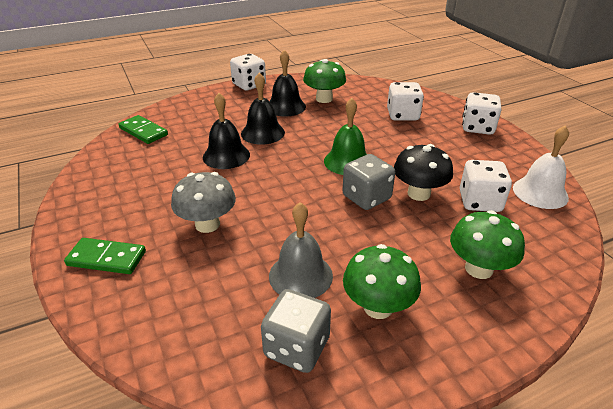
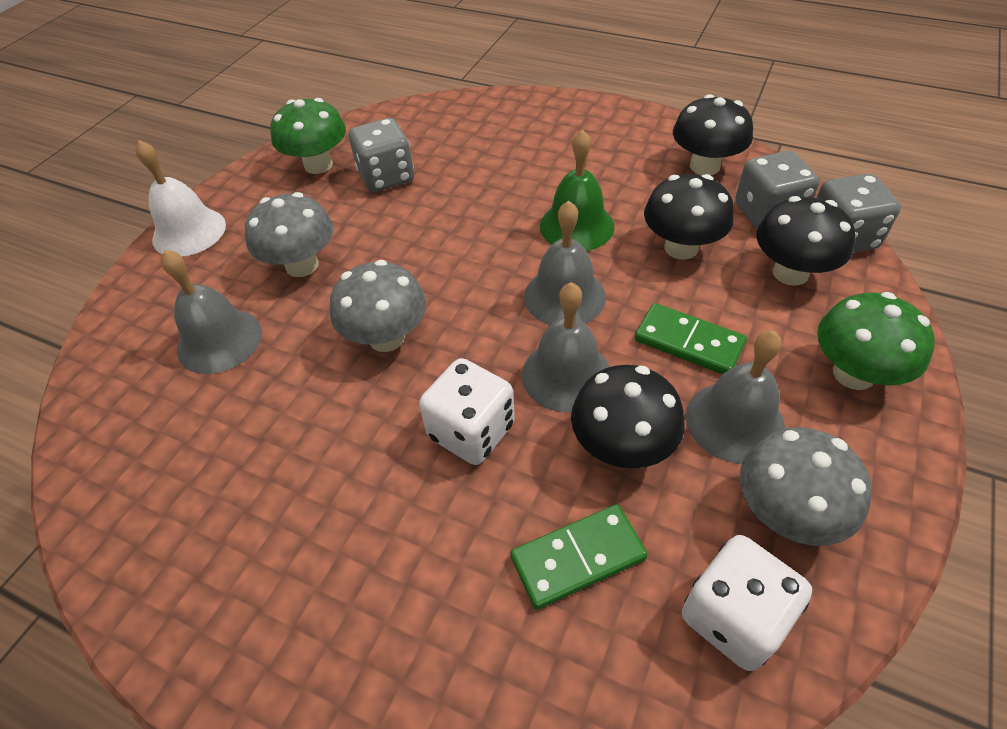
black bell: [203,93,250,169] [241,73,285,145] [269,50,306,117] = 3 -> none = 0
black mushroom: [394,144,453,201] = 1 -> [571,365,685,469] [644,174,734,260] [673,94,753,175] [756,196,855,286] = 4
green mushroom: [303,59,346,103] [343,244,421,319] [450,210,525,279] = 3 -> [270,98,346,174] [817,292,935,390] = 2
grey bell: [269,202,333,298] = 1 -> [161,250,262,374] [522,282,610,413] [524,201,606,325] [686,331,785,464] = 4
grey dice: [261,289,331,373] [342,154,395,210] = 2 -> [349,118,414,192] [735,151,819,229] [817,174,901,253] = 3
grey mushroom: [171,172,236,233] = 1 -> [245,192,333,277] [330,260,426,352] [740,427,872,546] = 3
white dice: [230,54,266,90] [387,82,424,121] [460,160,512,212] [462,92,501,135] = 4 -> [419,358,515,465] [682,535,812,671] = 2

